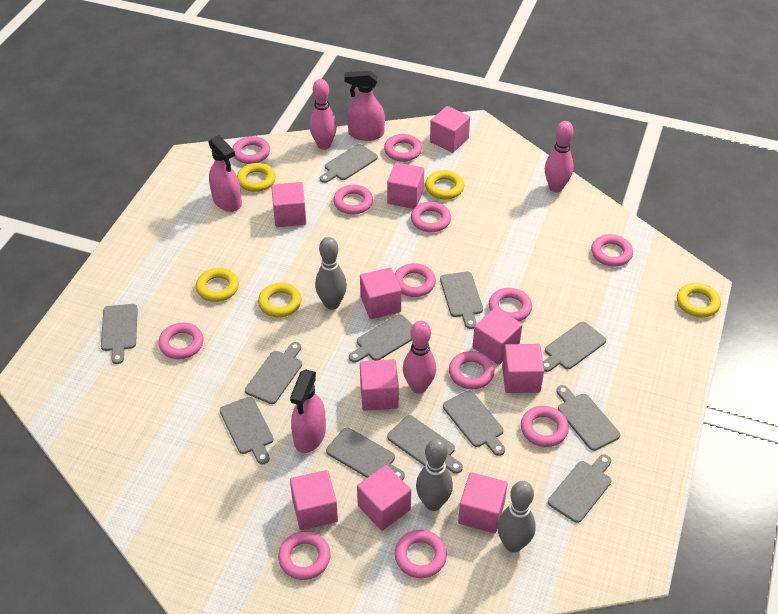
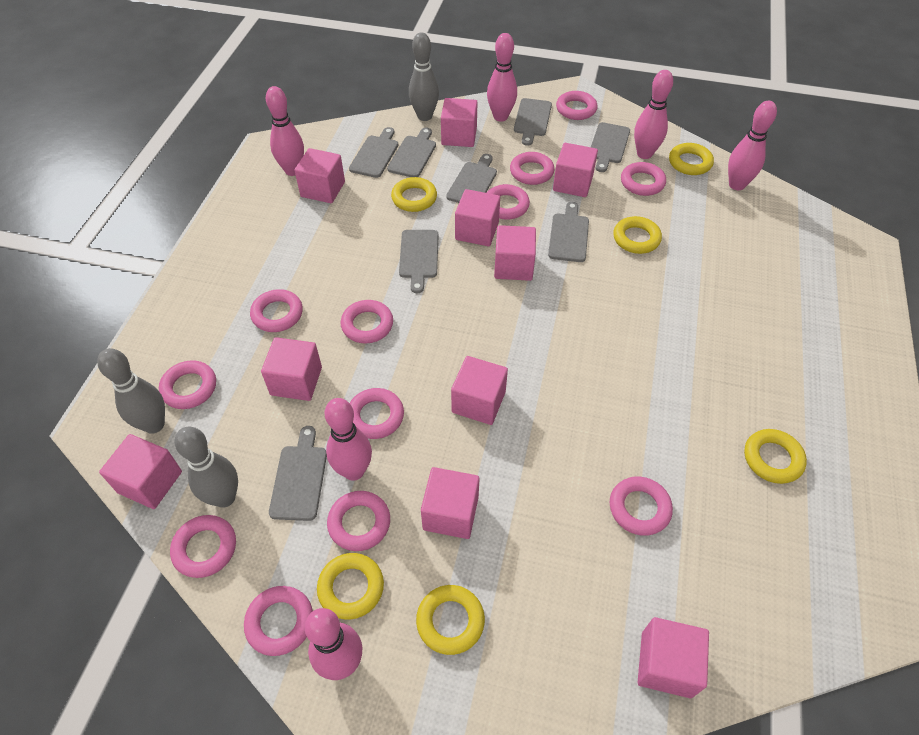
grey cutting board: [101,304,138,364] [220,397,274,464] [245,342,302,404] [320,144,378,183] [326,427,405,480] [349,314,413,363] [387,415,463,474] [440,272,483,329] [443,390,505,456] [543,322,606,372] [548,454,611,523] [556,385,620,451] = 12 -> [269,426,327,521] [349,127,398,178] [387,128,436,177] [399,230,438,293] [446,154,497,203] [514,98,552,146] [548,202,589,262] [591,122,630,172] = 8
pink bowling pin: [309,79,337,150] [403,321,436,394] [545,121,574,192] = 3 -> [266,86,304,176] [304,608,362,680] [324,398,372,481] [487,33,517,122] [634,70,673,159] [728,101,777,190] = 6
pink spray bottle: [208,135,242,212] [290,370,326,453] [344,71,385,141] = 3 -> none = 0
yellow ring: [196,268,239,302] [237,163,276,192] [258,283,301,317] [425,170,464,200] [677,283,721,317] = 5 -> [317,553,384,619] [391,177,437,212] [416,585,485,655] [613,216,662,254] [669,143,714,175] [744,429,807,484] = 6

